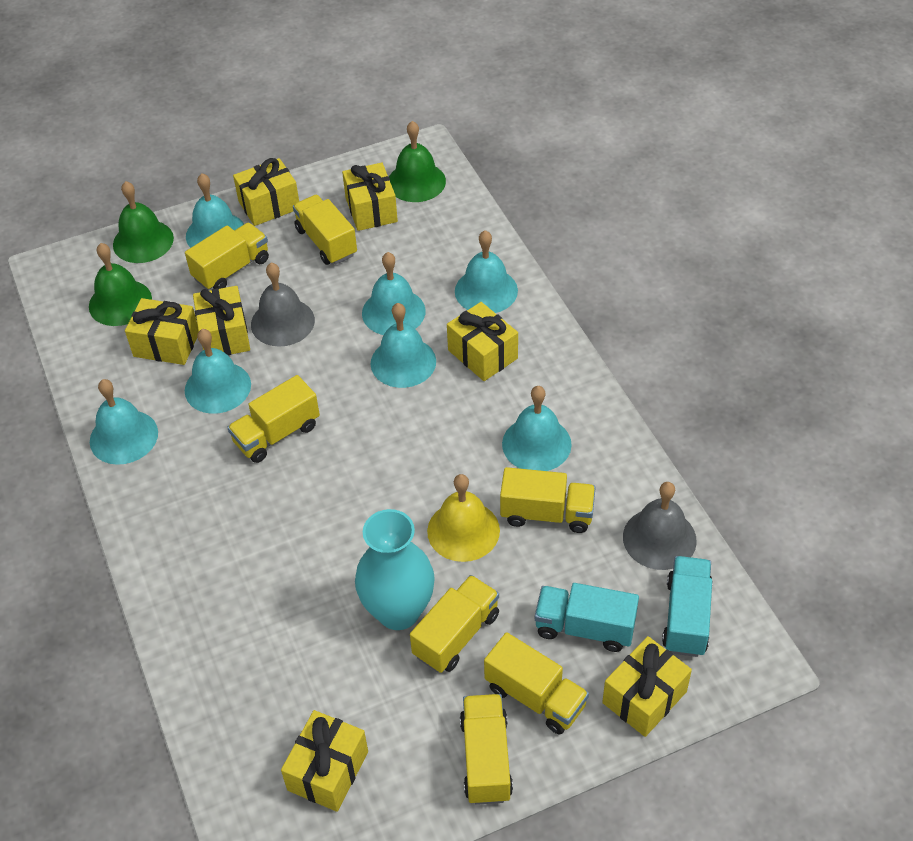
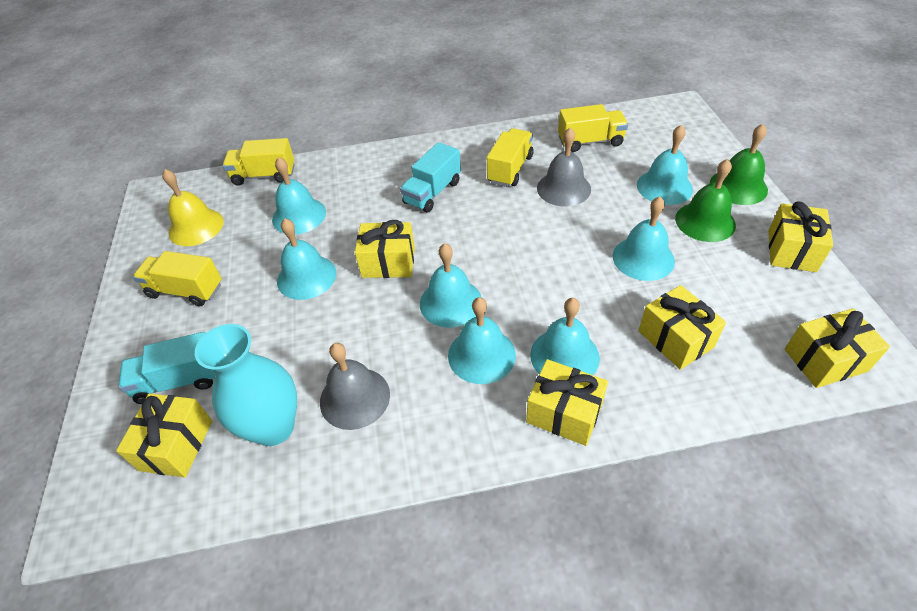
green bell: [89,243,152,326] [113,181,174,263] [389,121,446,202] = 3 -> [675,159,736,242] [710,124,768,205] = 2
yellow gift: [125,298,199,365] [193,286,250,355] [233,158,299,226] [281,710,368,812] [342,163,398,231] [447,302,518,381] [602,636,692,737] = 7 -> [116,393,212,478] [355,220,415,278] [526,359,608,446] [639,285,726,370] [768,201,833,272] [785,308,890,388] = 6
yellow truck: [185,223,269,290] [227,375,320,463] [293,195,357,265] [410,575,499,673] [460,694,513,805] [484,632,589,735] [500,467,596,533] = 7 -> [133,251,222,306] [222,138,295,186] [487,128,534,187] [558,104,628,152] = 4

